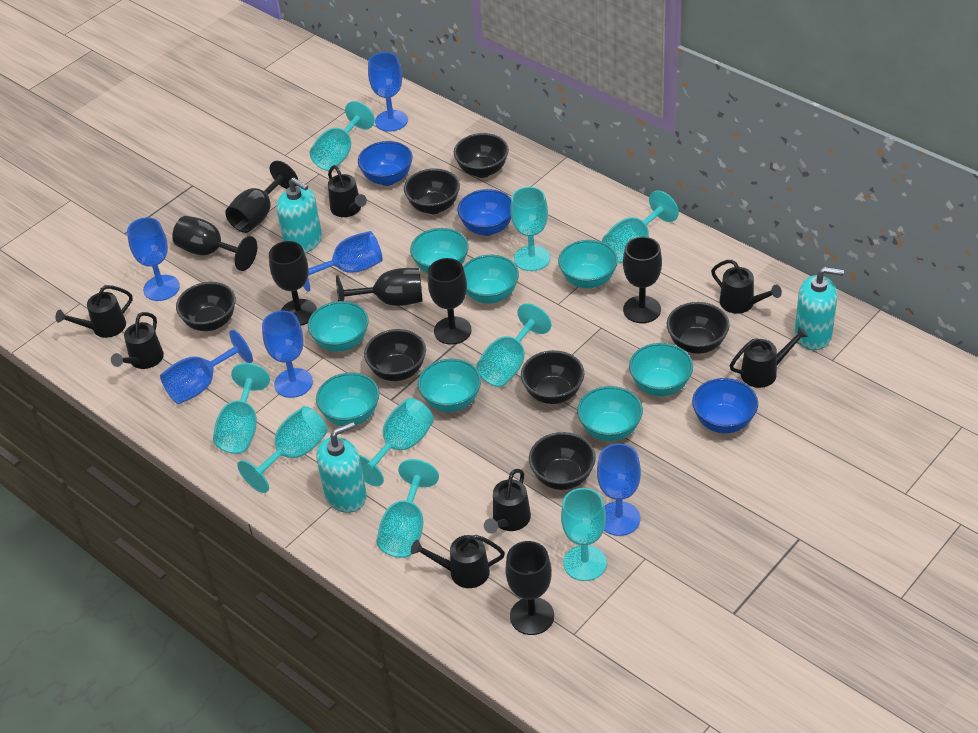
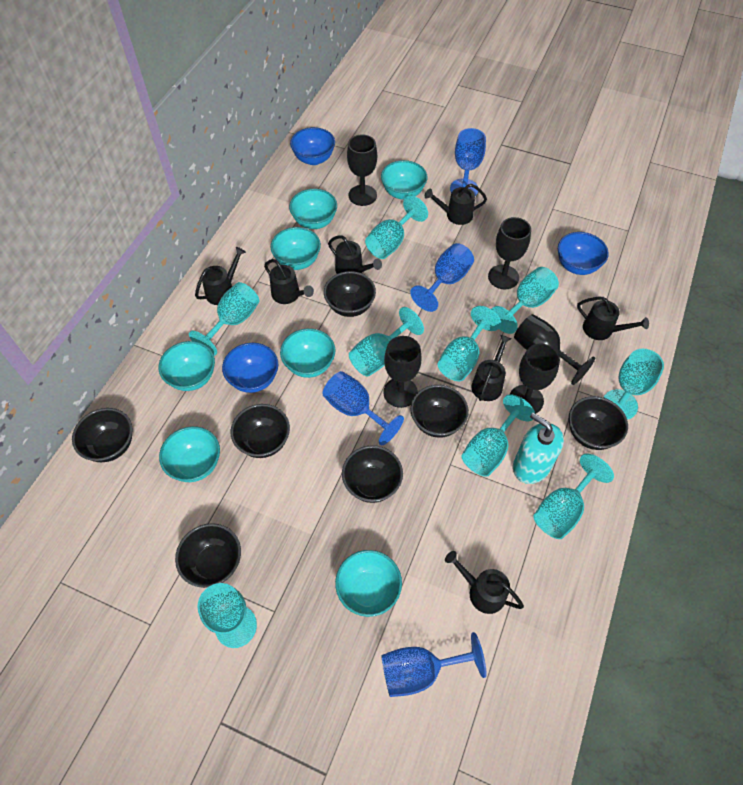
black goblet: [172,216,257,271] [225,161,298,233] [269,241,317,326] [336,268,423,306] [428,258,472,345] [505,541,554,635] [623,237,662,323] = 7 -> [347,134,377,206] [383,336,422,408] [488,217,531,289] [510,344,560,414] [514,314,595,385] = 5
blue goblet: [127,217,180,301] [160,330,253,404] [262,311,313,398] [303,231,382,292] [368,52,408,132] [597,444,641,536] = 6 -> [322,371,404,445] [381,632,486,697] [410,243,474,312] [450,128,486,196] = 4
turquoise bowl: [308,301,369,352] [316,372,379,426] [410,228,469,273] [418,359,481,412] [463,255,519,304] [558,240,618,288] [577,386,643,442] [629,343,693,396] = 8 -> [159,341,215,391] [159,426,220,482] [271,227,321,270] [280,328,336,378] [289,189,337,229] [335,550,402,617] [381,160,428,200] = 7
turquoise soap dispenser: [276,177,322,253] [316,422,367,513] [795,267,844,350] = 3 -> [513,413,564,484] = 1

